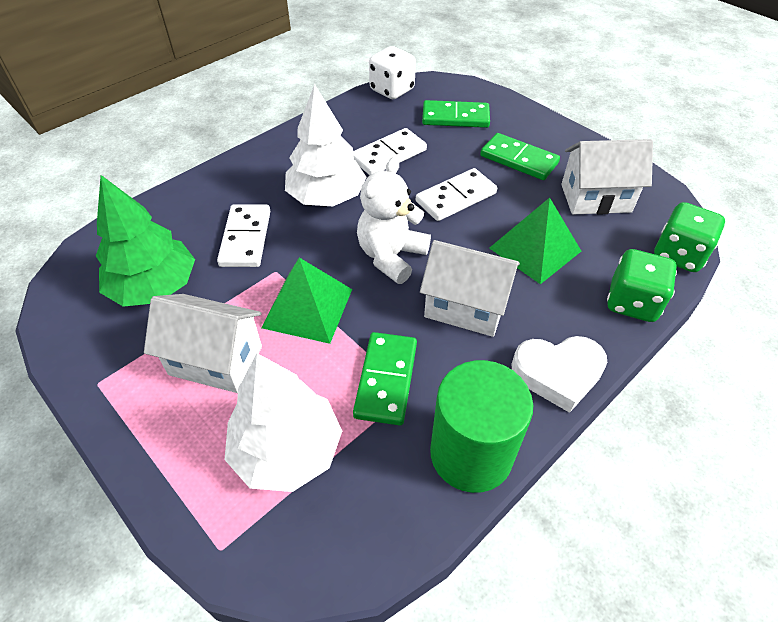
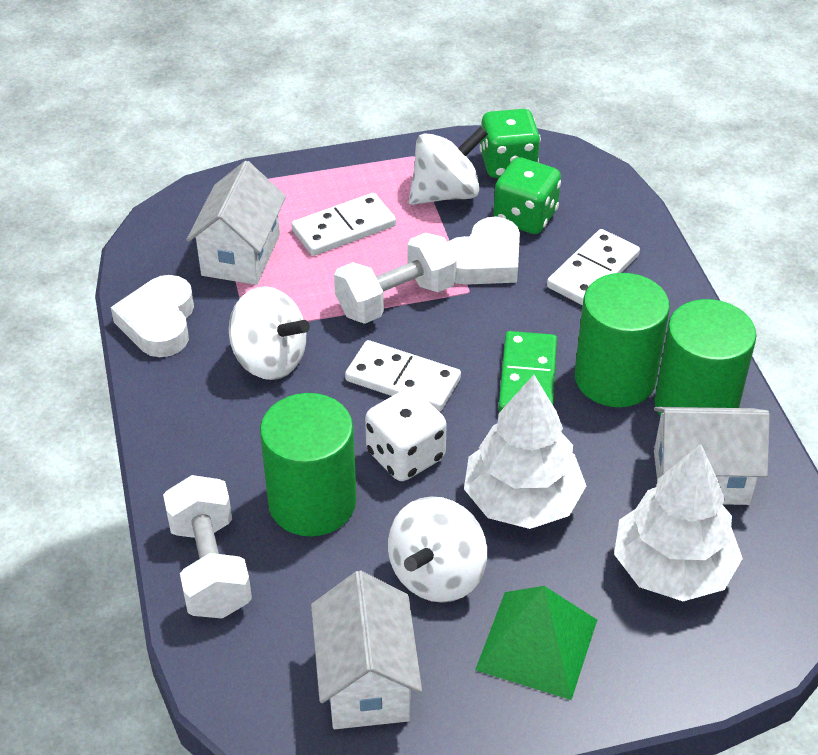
green cylinder: [430,360,533,493] = 1 -> [260,393,356,536] [575,273,670,407] [654,299,757,417] = 3
green domino: [353,332,417,426] [422,100,490,128] [480,133,560,180] = 3 -> [498,331,557,412] = 1
green pyramid: [262,258,352,344] [489,198,581,284] = 2 -> [475,586,597,700] = 1
green tree: [96,175,195,307] = 1 -> none = 0
white dumbbell: none = 0 -> [163,475,252,619] [334,233,457,324] = 2
white heart: [512,336,607,413] = 1 -> [111,275,194,357] [447,216,520,285] = 2
white spinning top: none = 0 -> [229,286,310,380] [388,496,487,603] [409,126,488,205] = 3
white teddy bear: [357,157,431,284] = 1 -> none = 0

